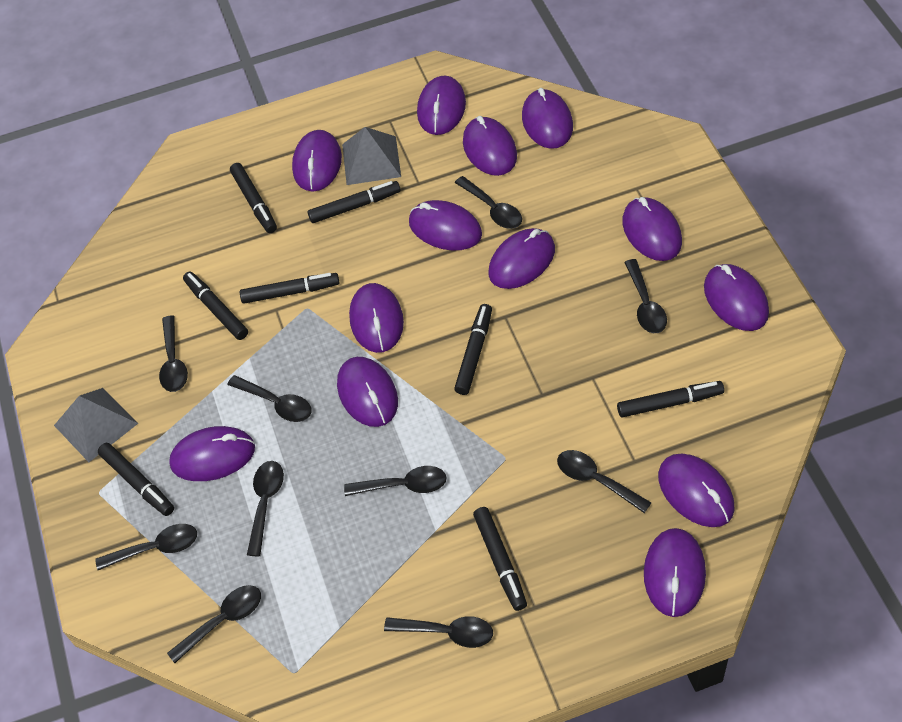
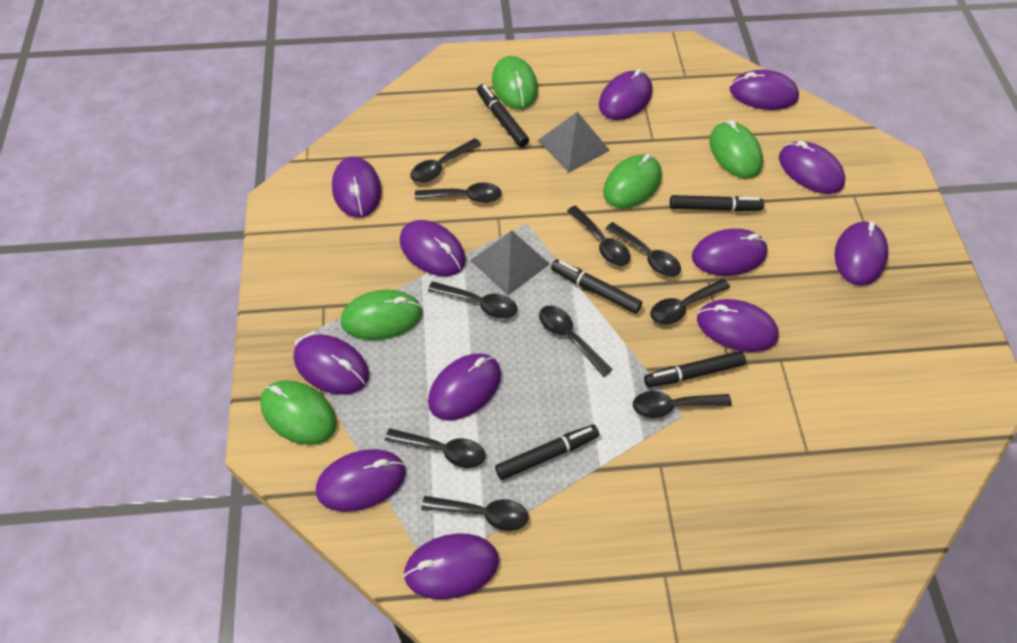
black marker: [98,443,174,516] [183,271,248,340] [230,163,277,233] [240,273,339,304] [308,181,400,223] [454,304,492,395] [473,507,527,611] [617,381,724,417] = 8 -> [477,84,529,147] [495,425,599,480] [551,259,642,314] [644,351,746,388] [670,195,764,212] = 5
green mouse: none = 0 -> [260,380,337,445] [341,290,423,340] [492,56,538,109] [603,154,662,209] [709,120,763,179] = 5
purple mouse: [169,426,255,481] [292,130,342,192] [337,357,398,427] [349,283,404,353] [409,200,482,250] [417,75,466,135] [463,116,517,176] [488,228,555,289] [522,88,573,149] [622,197,682,261] [644,528,706,617] [658,454,735,527] [704,264,769,331] = 13 -> [294,334,369,395] [316,449,406,512] [332,157,382,218] [400,220,466,276] [403,533,499,600] [428,353,501,420] [599,69,652,120] [692,229,768,276] [697,299,779,352] [730,70,799,110] [779,141,845,194] [835,221,888,286] = 12

